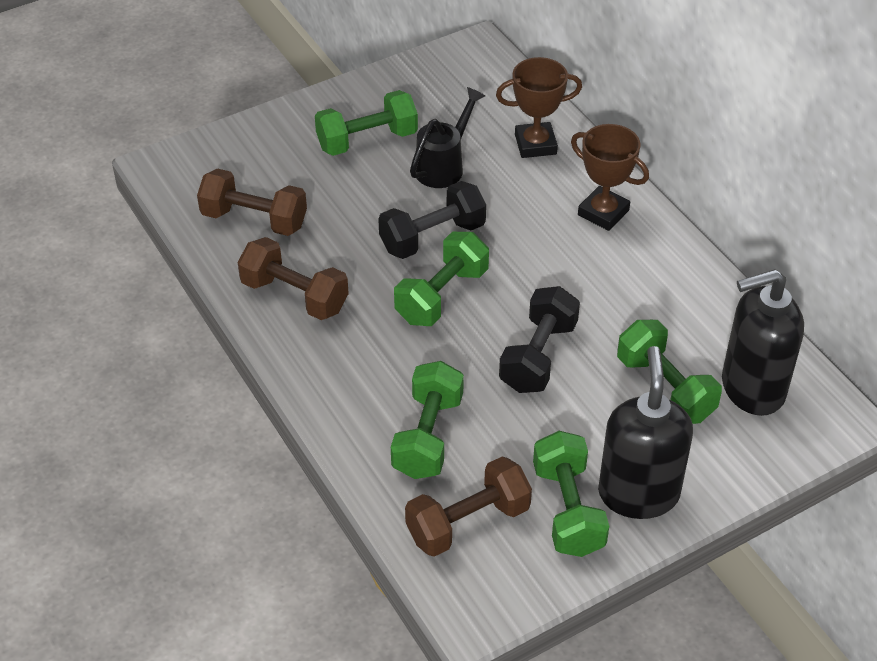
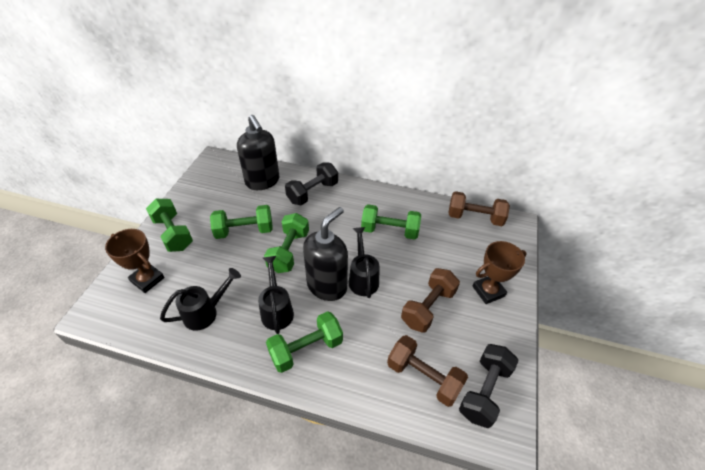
black watering can: [410,87,485,188] = 1 -> [160,268,241,331] [258,256,294,334] [349,227,379,298] = 3

